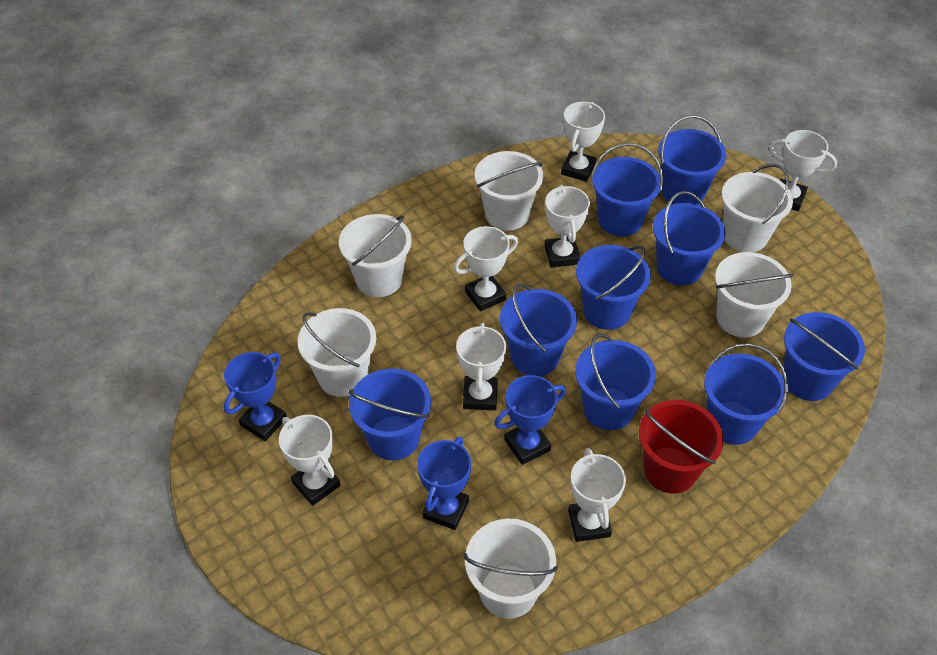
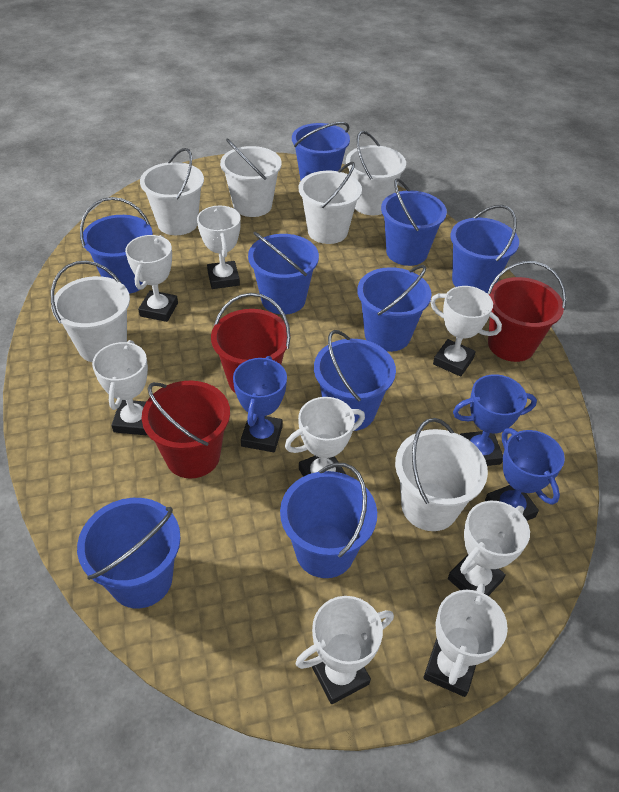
red bucket: [639,400,724,494] = 1 -> [142,381,230,479] [211,293,290,393] [487,261,566,362] = 3
white trophy: [279,415,341,506] [454,226,518,312] [456,323,506,410] [545,185,590,268] [561,102,605,182] [568,448,626,542] [769,130,837,211] = 7 -> [92,340,148,435] [125,235,178,322] [197,206,241,289] [285,397,365,477] [296,596,394,704] [423,583,508,697] [430,286,502,377] [448,501,530,596] = 8

